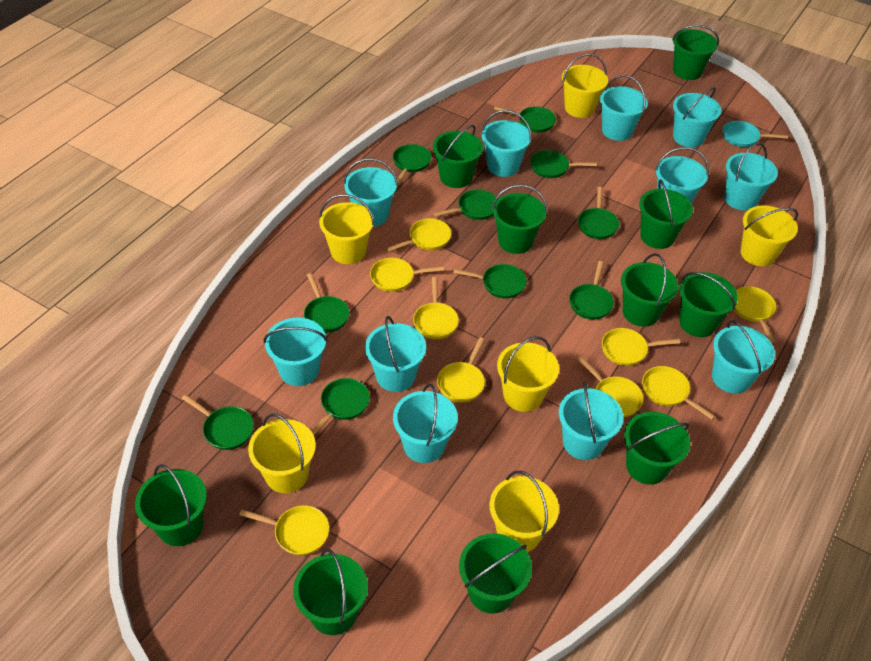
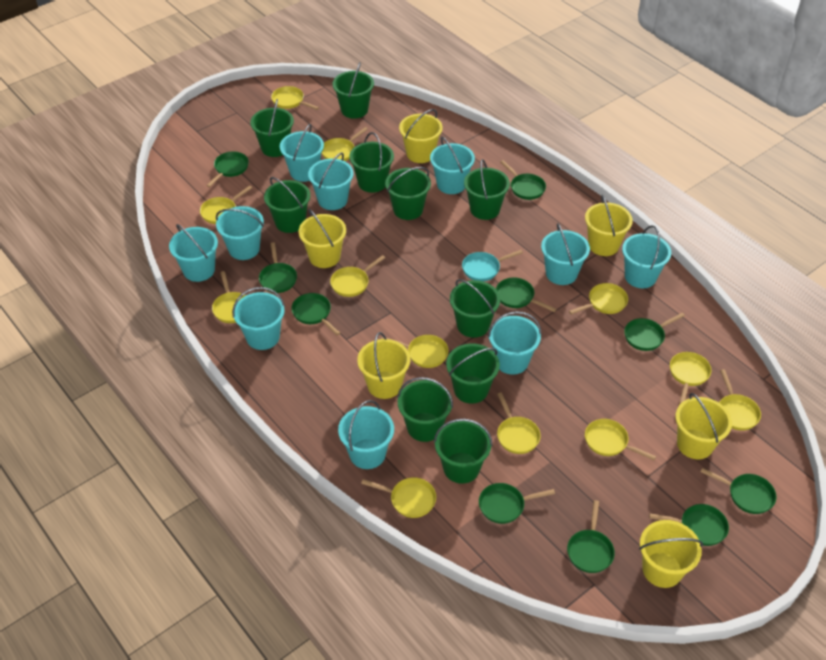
turquoise bucket: [264,318,328,386] [343,158,398,227] [365,316,426,392] [393,384,458,463] [482,110,532,177] [559,382,623,460] [600,75,648,141] [655,147,709,204] [673,87,721,147] [712,320,775,394] [724,142,778,211] = 11 -> [169,224,218,282] [216,206,264,260] [232,287,285,350] [280,124,324,182] [308,153,354,210] [338,400,394,469] [430,137,475,194] [488,311,542,375] [541,223,590,285] [622,225,671,288] = 10
yellow pan: [239,505,329,555] [370,258,444,292] [386,218,451,252] [413,277,459,339] [437,338,485,402] [577,356,643,417] [602,328,680,366] [642,366,715,420] [734,286,776,343] = 9 -> [200,185,252,224] [212,271,246,323] [271,86,319,110] [321,127,368,161] [330,255,385,297] [361,477,436,518] [381,335,449,368] [497,392,541,454] [569,283,628,315] [585,419,656,460] [670,352,711,404] [719,369,761,431] = 12

